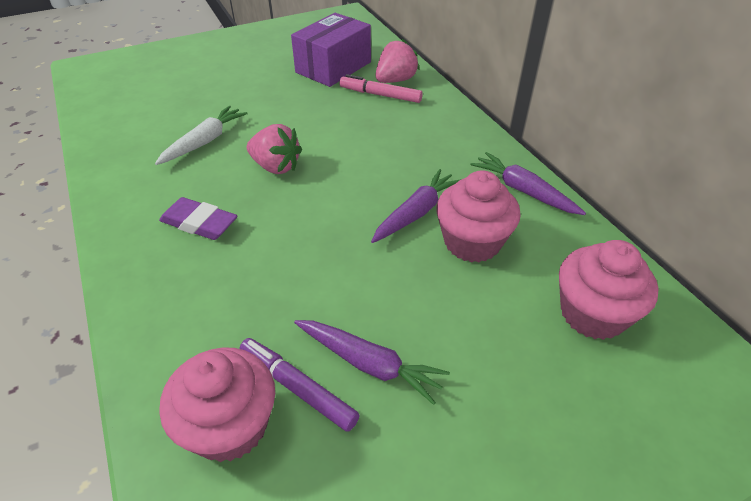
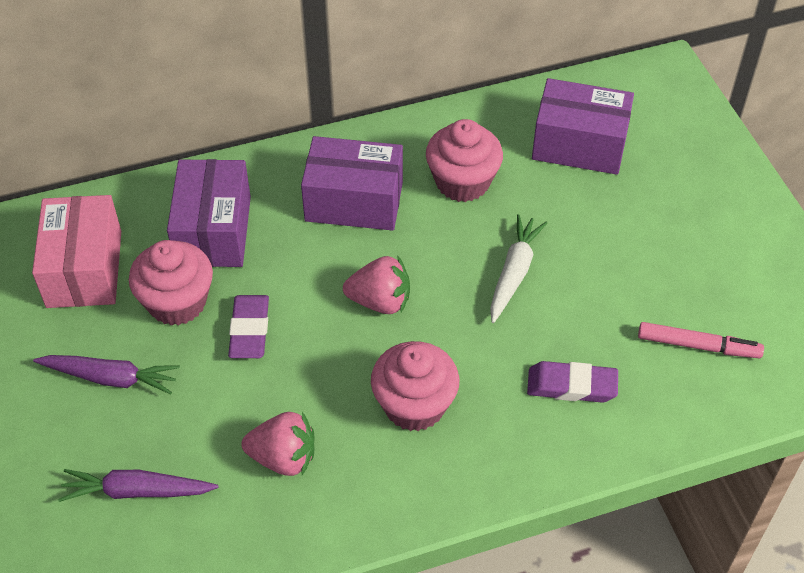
pink box: none = 0 -> [32,195,122,308] = 1
purple box: [291,13,371,87] = 1 -> [167,159,251,267] [301,136,403,231] [532,78,634,175] = 3
purple carrot: [294,320,450,405] [371,169,462,243] [470,152,586,215] = 3 -> [33,355,180,395] [58,469,218,502] = 2
purple eraser: [159,197,237,240] = 1 -> [228,295,269,358] [527,361,618,403] = 2
purple marker: [239,338,360,432] = 1 -> none = 0

